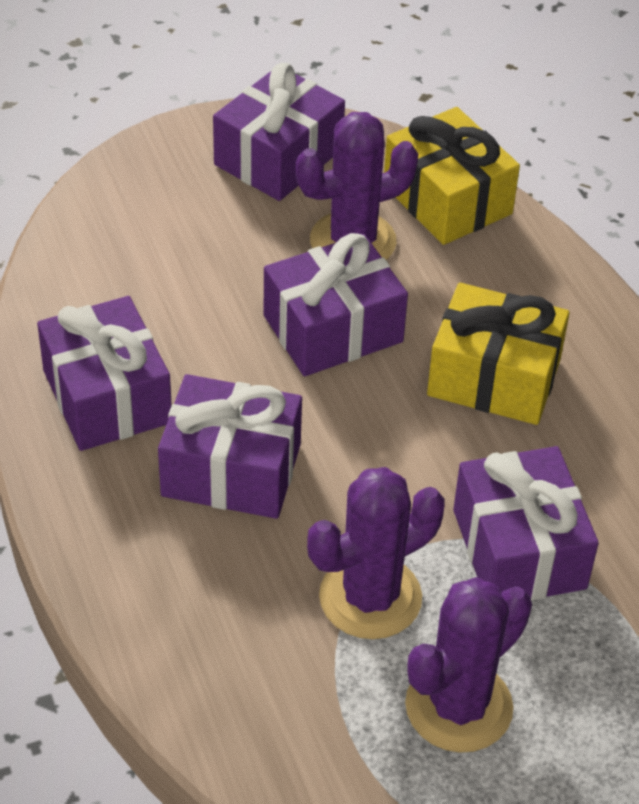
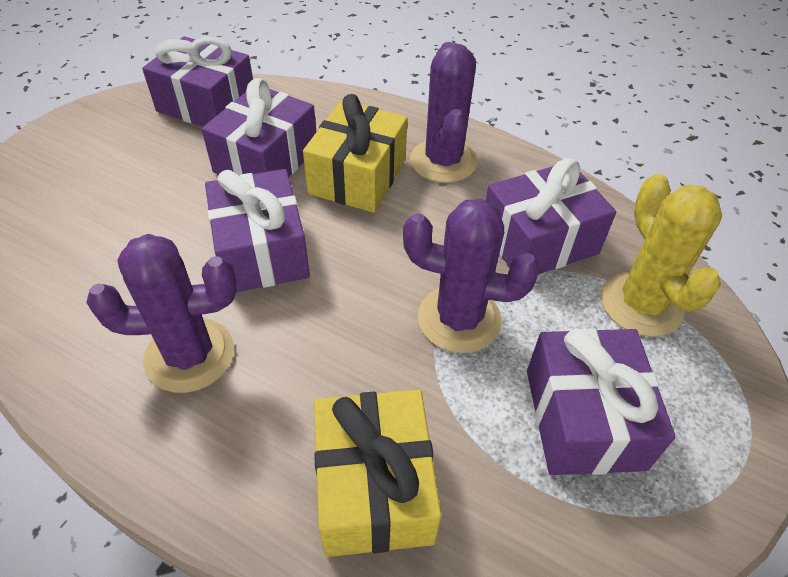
yellow cactus: none = 0 -> [601,174,722,337] = 1

